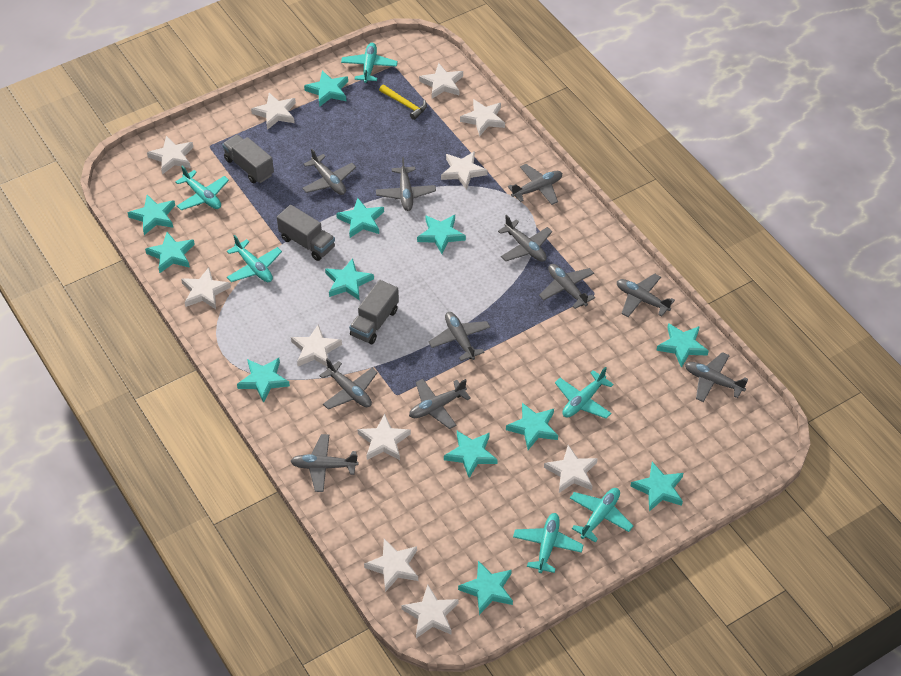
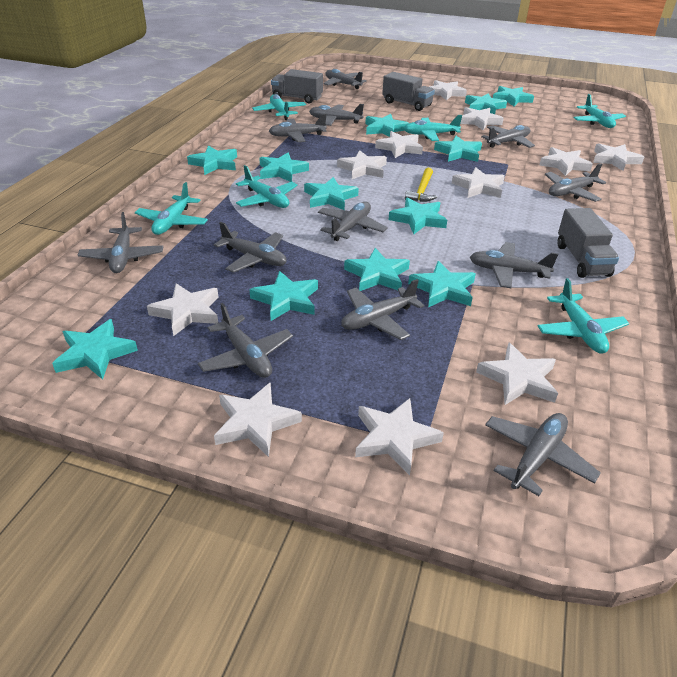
grey plane: [291,434,358,492] [302,149,356,195] [319,358,378,409] [376,157,436,211] [409,379,471,429] [429,312,490,361] [498,215,552,262] [508,164,562,205] [539,264,595,309] [617,273,675,317] [685,352,748,402] = 11 -> [78,212,163,273] [198,303,293,378] [214,222,287,273] [269,114,327,142] [309,104,364,126] [318,202,388,241] [323,69,367,89] [341,279,424,340] [470,242,558,288] [481,125,535,148] [485,413,601,496] [545,164,606,202] = 12

